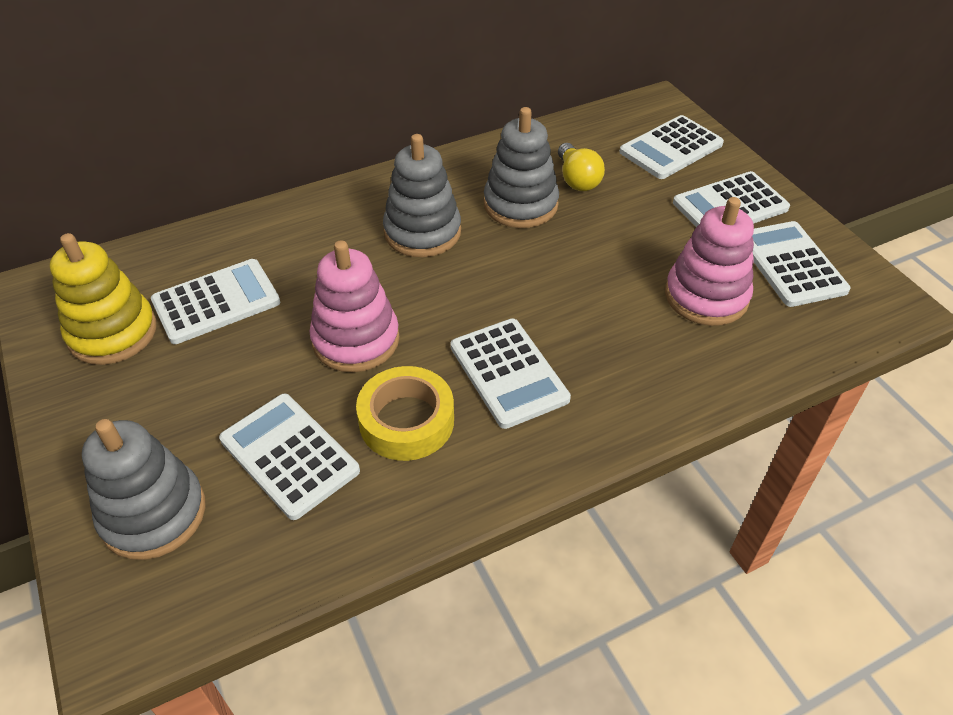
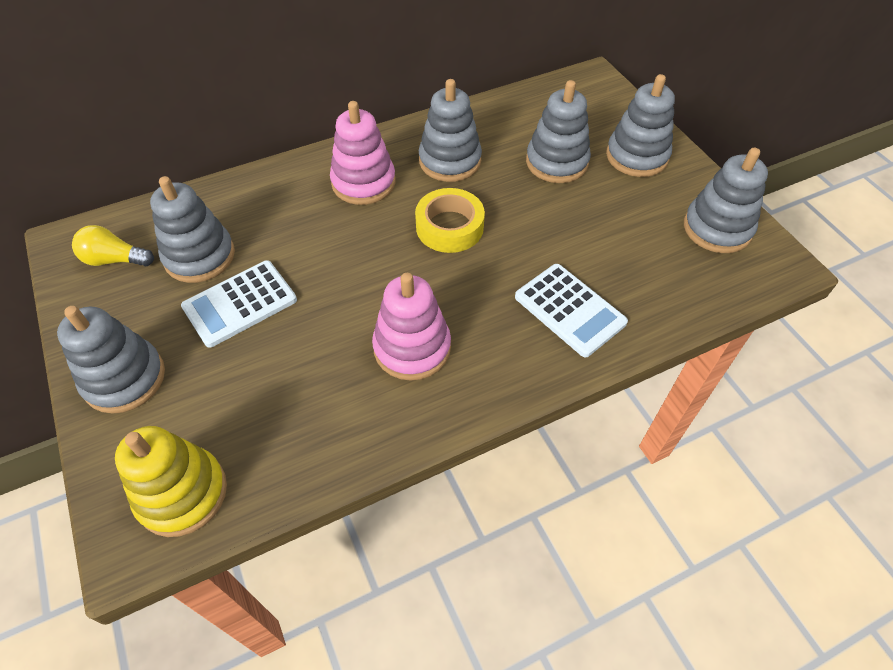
grey stacking toy: [82,419,206,560] [383,134,461,257] [484,107,559,228] = 3 -> [57,306,165,414] [150,176,235,283] [419,79,482,182] [526,80,591,183] [606,74,675,177] [684,148,768,253] = 6
white calculator: [151,259,280,344] [219,394,360,520] [450,319,571,429] [620,115,724,179] [673,171,790,227] [752,221,851,307] = 6 -> [181,260,297,348] [515,264,628,357] = 2

